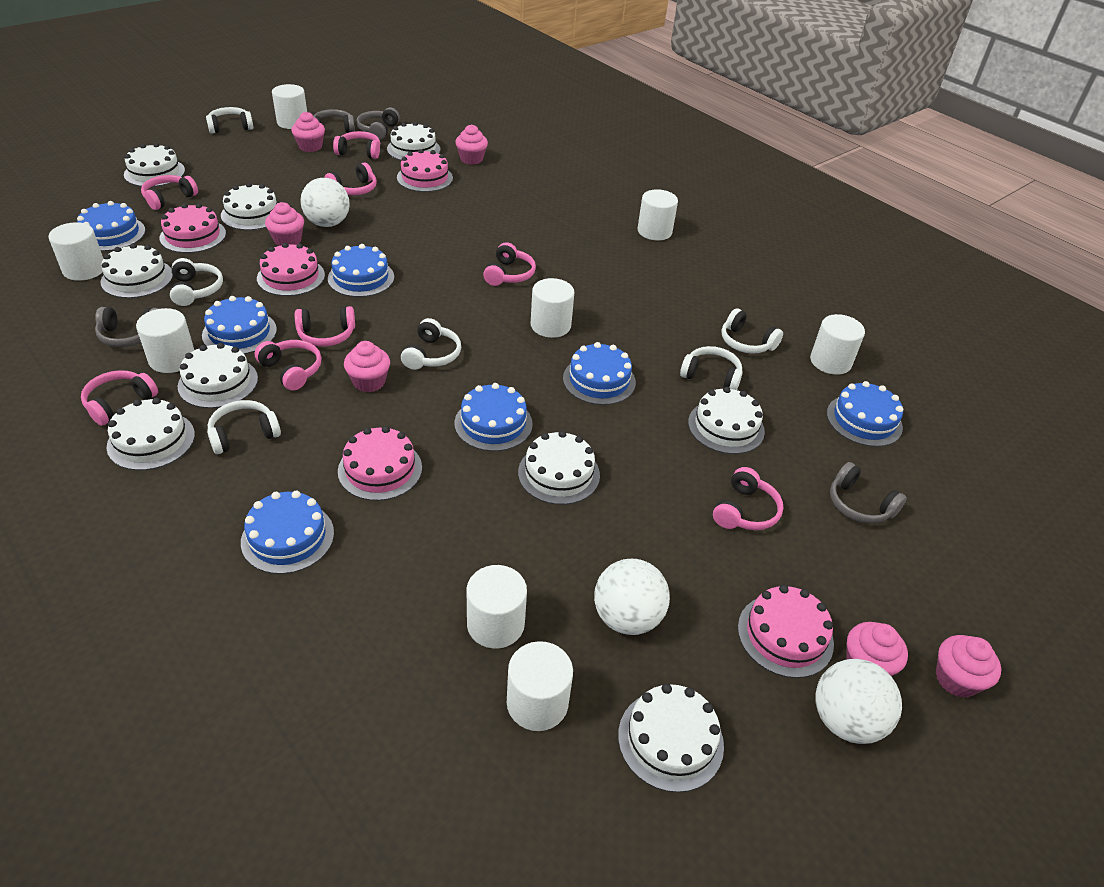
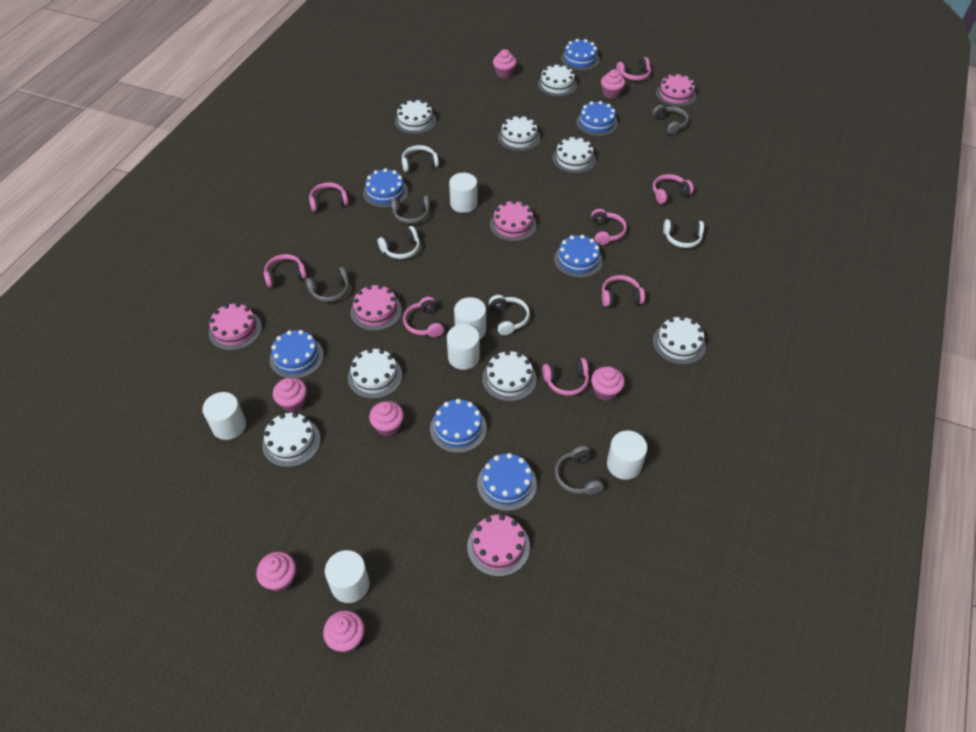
pink cupcake: [265,202,304,246] [291,112,325,152] [344,341,390,392] [455,124,488,165] [846,622,908,676] [936,635,1001,698] = 6 -> [256,552,296,592] [273,378,307,412] [323,610,365,652] [369,401,404,436] [493,49,517,78] [591,367,625,401] [601,69,625,99] = 7
white ball: [300,178,350,227] [594,559,670,635] [816,659,902,744] = 3 -> none = 0
white cake: [101,243,173,298] [107,398,195,470] [124,143,185,187] [178,343,258,408] [221,183,277,230] [387,122,440,160] [518,431,600,505] [618,684,724,792] [688,387,765,454] = 9 -> [262,412,320,467] [348,348,402,399] [395,99,436,135] [482,351,537,402] [498,115,540,152] [537,64,577,97] [552,136,596,174] [653,316,706,365] = 8
white cylinder: [48,222,103,281] [136,308,194,373] [272,84,307,129] [466,565,527,649] [507,641,573,731] [531,278,574,338] [637,189,678,241] [810,314,865,375] = 8 -> [202,392,246,440] [325,550,370,603] [447,324,480,370] [449,173,478,213] [454,297,486,339] [607,431,647,480] = 6
white headphones: [170,258,223,306] [206,107,253,134] [207,400,281,454] [401,318,461,370] [680,346,743,390] [722,308,783,354] = 6 -> [378,226,420,259] [402,145,439,172] [489,295,530,335] [663,219,704,248] = 4

